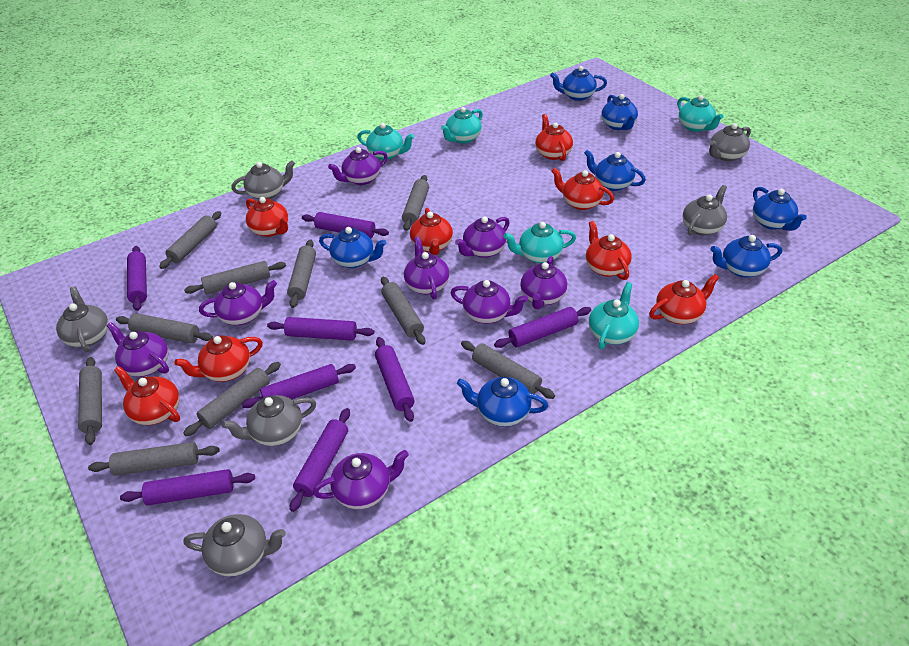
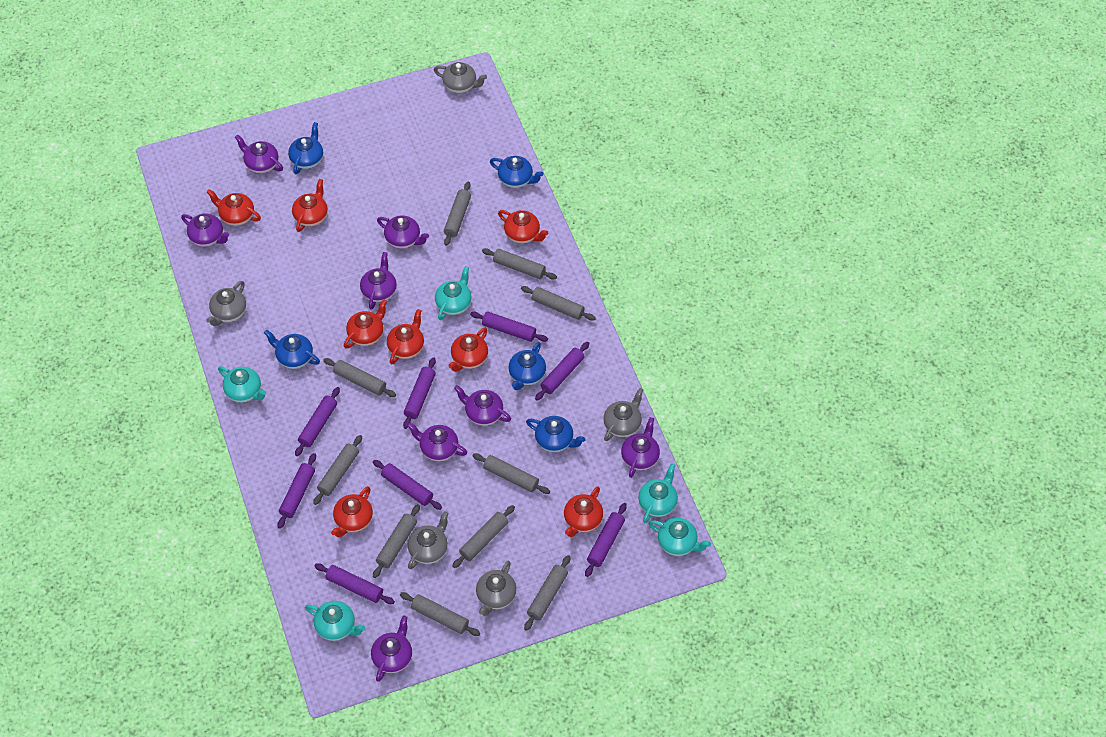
blue teapot: [319,227,386,268] [457,377,548,427] [550,66,607,101] [584,149,646,191] [601,94,638,130] [710,235,782,278] [753,187,807,231] = 7 -> [264,330,320,369] [288,122,323,174] [490,156,544,188] [508,342,546,390] [526,416,585,452] = 5
grey teapot: [56,286,109,352] [183,514,286,576] [222,395,316,446] [231,160,295,199] [682,185,727,236] [709,123,751,161] = 6 -> [206,281,246,326] [408,511,449,569] [434,62,487,93] [476,561,517,616] [603,388,643,441] = 5

